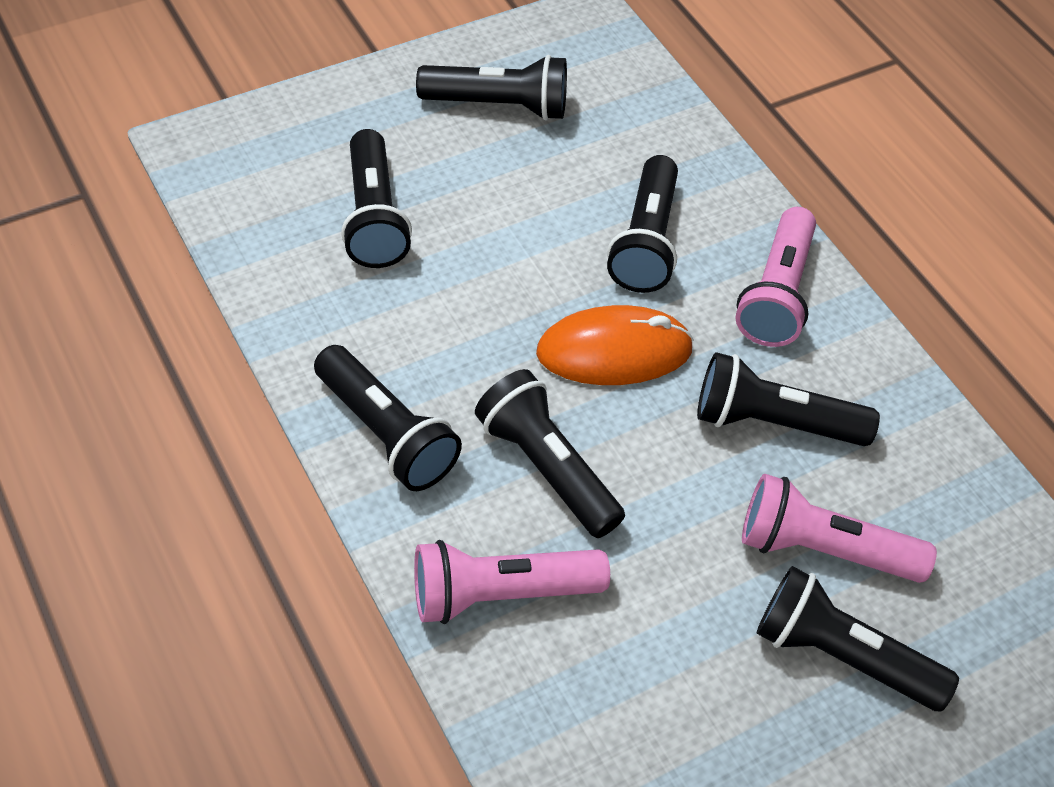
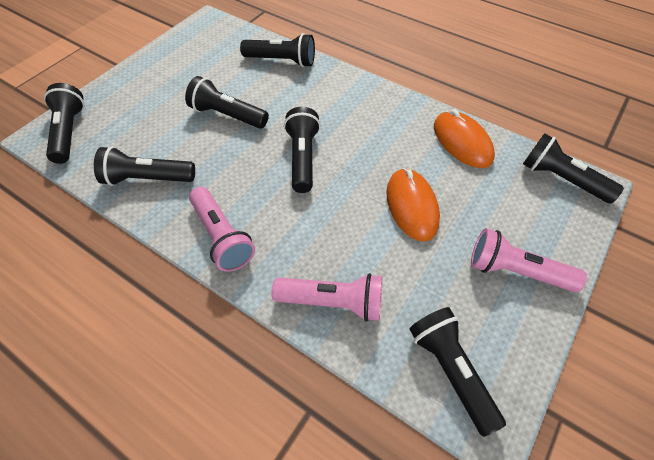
orange mouse: [536,305,694,385] = 1 -> [386,168,440,241] [434,110,495,168] = 2

